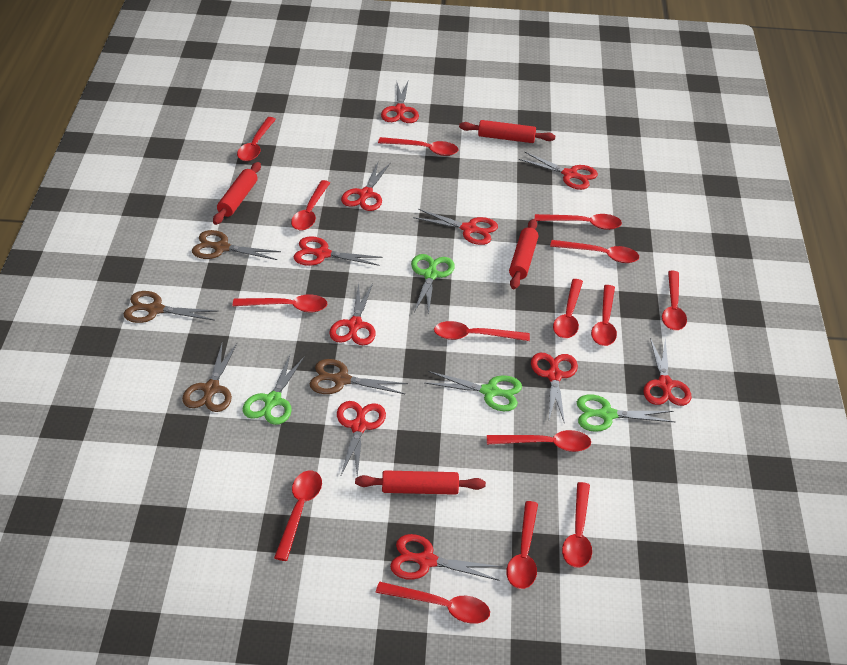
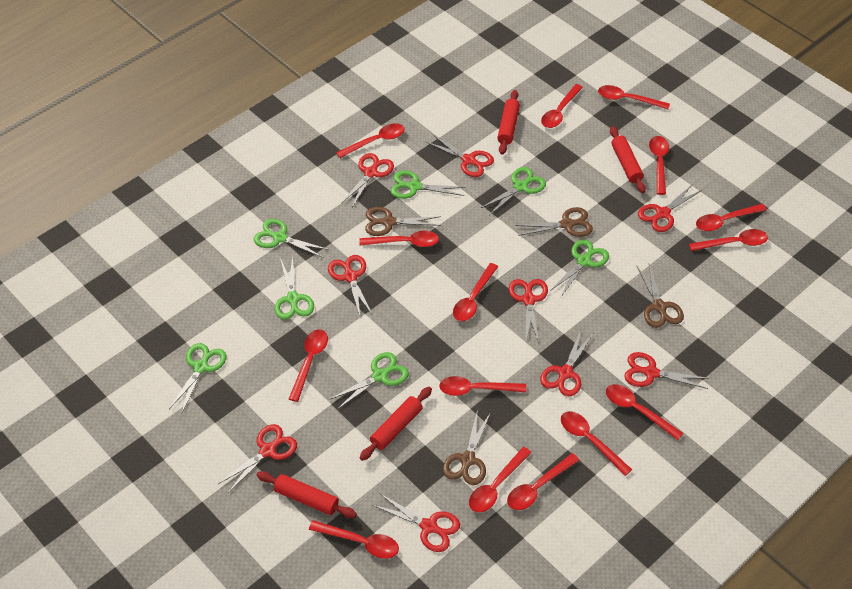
green scissors: [243,355,305,425] [411,254,455,315] [425,371,522,411] [577,394,675,432] = 4 -> [169,343,227,414] [254,219,330,258] [275,256,314,320] [329,352,409,410] [391,171,466,199] [481,167,546,215] [550,239,609,297] = 7
red scissors: [294,236,383,266] [329,283,376,345] [337,401,386,477] [341,162,391,211] [381,80,419,123] [390,534,502,581] [413,209,498,245] [519,152,598,190] [531,353,578,424] [643,338,691,406] = 10 -> [218,424,297,493] [328,255,372,316] [341,153,394,208] [373,493,460,552] [425,134,494,177] [509,279,548,343] [540,330,593,396] [624,352,709,389] [638,184,702,232] = 9

